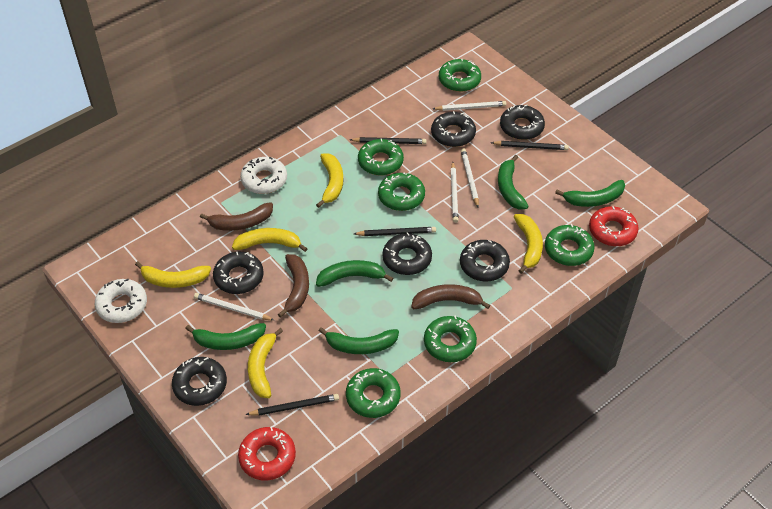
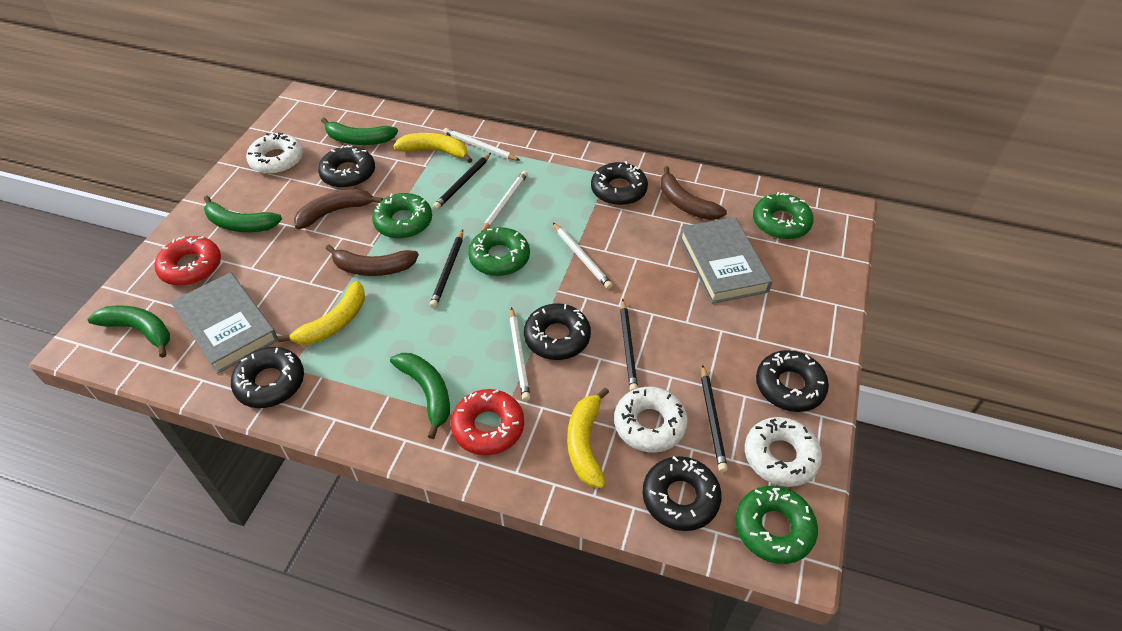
green banana: [185,323,266,350] [316,260,393,287] [318,327,399,354] [498,155,529,209] [555,180,625,207] = 5 -> [88,306,170,358] [204,196,282,232] [321,118,398,145] [390,353,450,439] = 4
green donut: [346,368,401,418] [358,139,404,175] [378,172,425,211] [424,315,477,362] [439,59,481,92] [545,224,595,266] = 6 -> [372,193,432,239] [468,227,530,276] [735,486,818,564] [753,192,814,239] = 4
grey book: none = 0 -> [171,272,278,374] [679,217,772,304] = 2
white donut: [95,279,147,323] [240,157,287,194] = 2 -> [246,133,303,174] [614,387,688,453] [745,417,822,487] = 3
yellow banana: [135,261,211,288] [232,228,308,252] [248,328,283,398] [316,153,343,208] [514,214,543,274] = 5 -> [278,281,365,345] [393,133,473,163] [567,387,609,488] = 3

